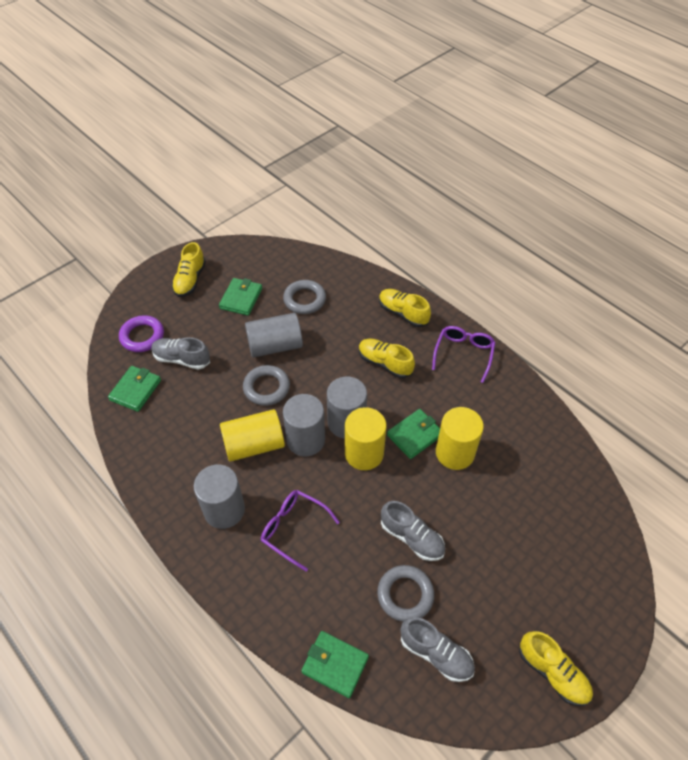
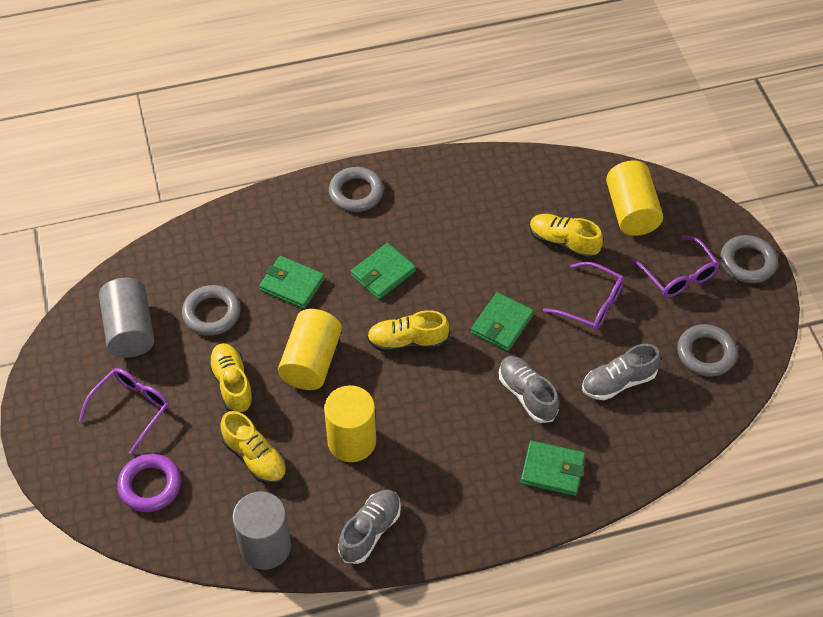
grey cylinder: [194,465,245,529] [245,313,303,357] [283,394,325,456] [327,377,367,439] = 4 -> [99,278,155,358] [233,491,291,570] = 2
grey ring: [243,365,290,406] [283,280,326,314] [377,565,434,622] = 3 -> [182,285,240,336] [329,167,384,212] [677,324,737,377] [720,235,778,283] = 4
purple glasses: [261,490,340,572] [432,326,496,383] = 2 -> [79,368,169,455] [543,262,625,331] [631,236,720,298] = 3

